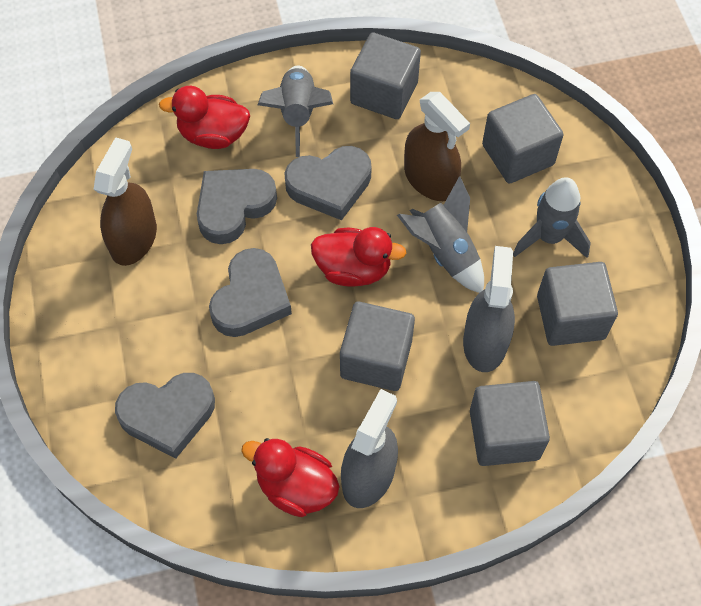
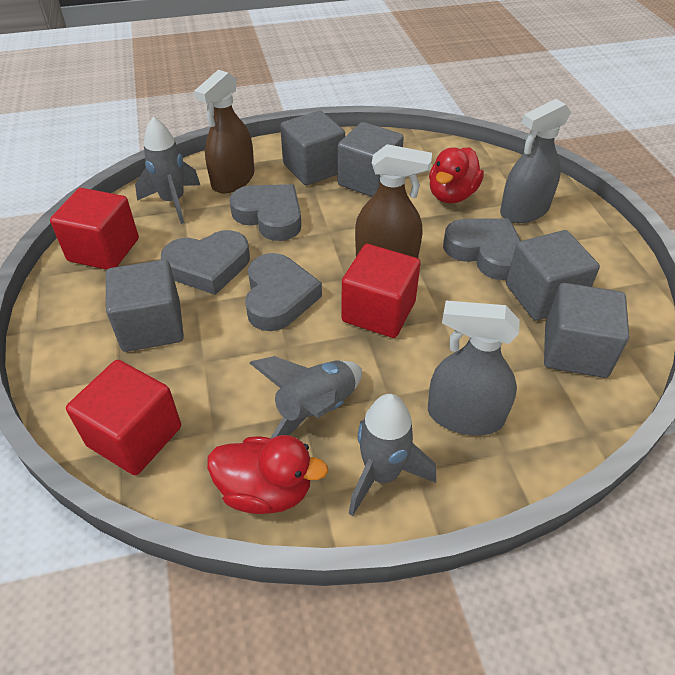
red cube: none = 0 -> [50,188,139,270] [66,360,181,475] [341,244,421,338] = 3
red duck: [159,86,250,149] [241,438,340,517] [311,227,406,287] = 3 -> [207,435,328,514] [429,147,484,203] = 2

